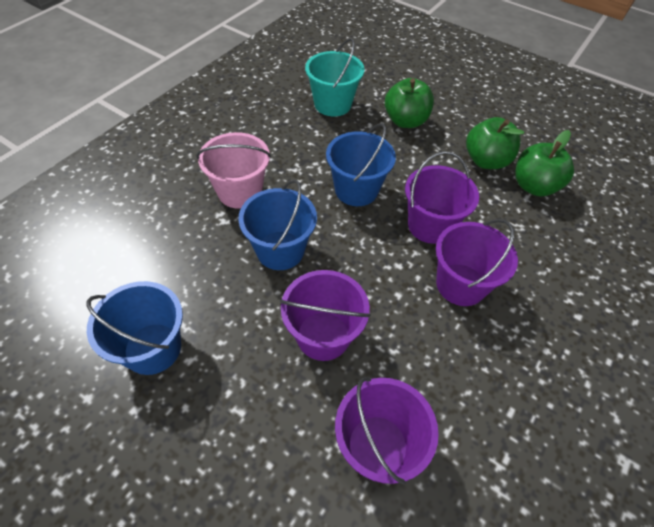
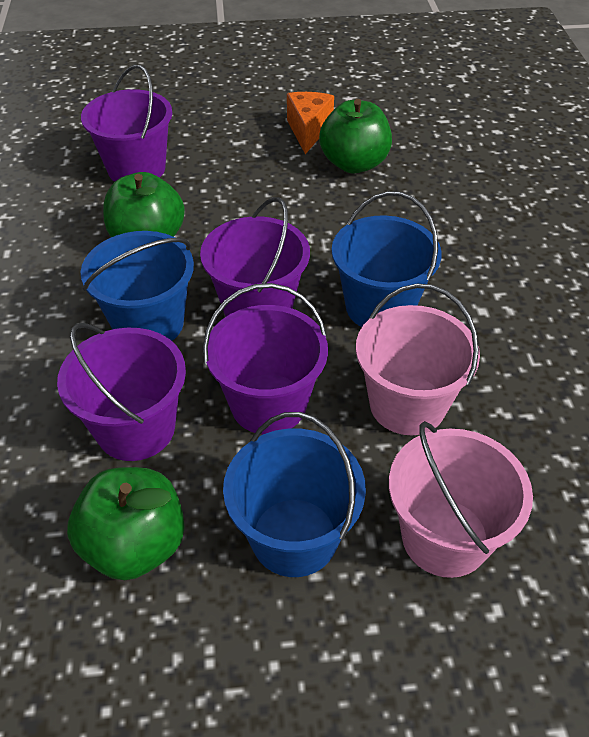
orange cheese: none = 0 -> [287,92,334,154] = 1
pink bucket: [196,132,271,209] = 1 -> [356,284,480,435] [389,421,533,578] = 2
turquoise bucket: [305,38,365,116] = 1 -> none = 0

